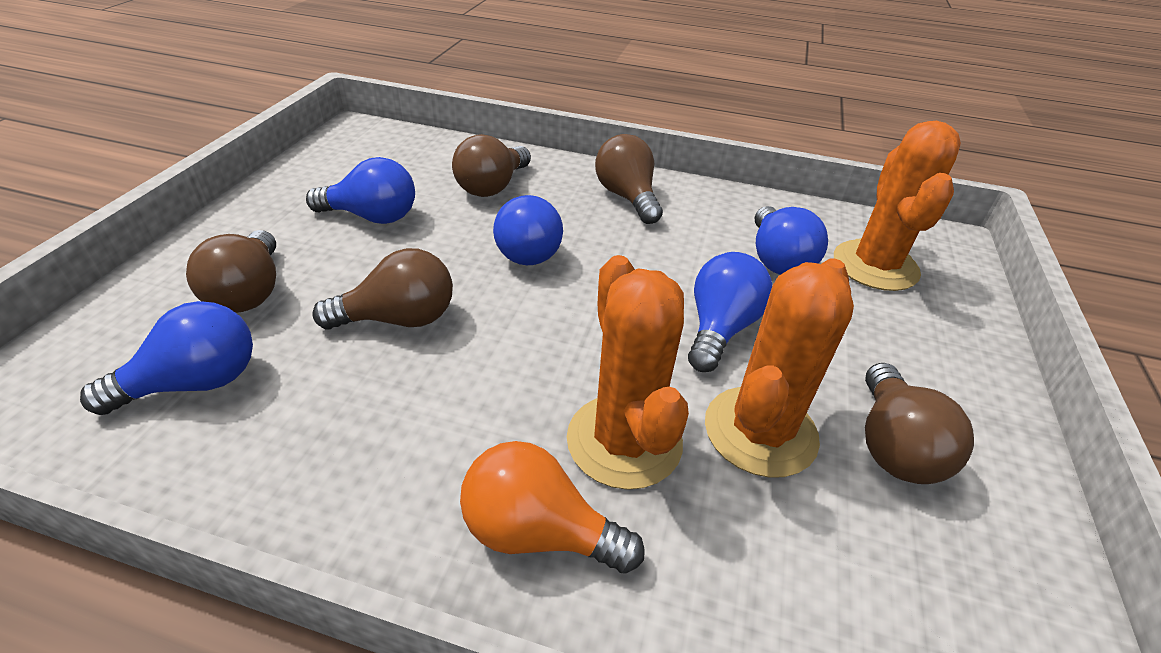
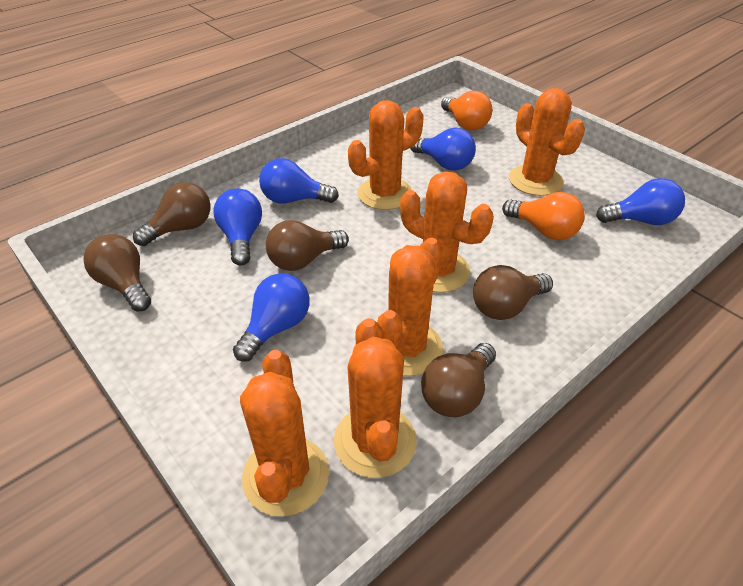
orange cactus: [567,255,689,490] [705,258,854,478] [834,121,961,291] = 3 -> [240,350,329,516] [334,318,417,478] [348,100,423,210] [377,238,443,376] [400,172,494,293] [509,88,585,196] = 6
orange light bulb: [460,441,645,574] = 1 -> [441,91,493,131] [502,192,585,240] = 2

